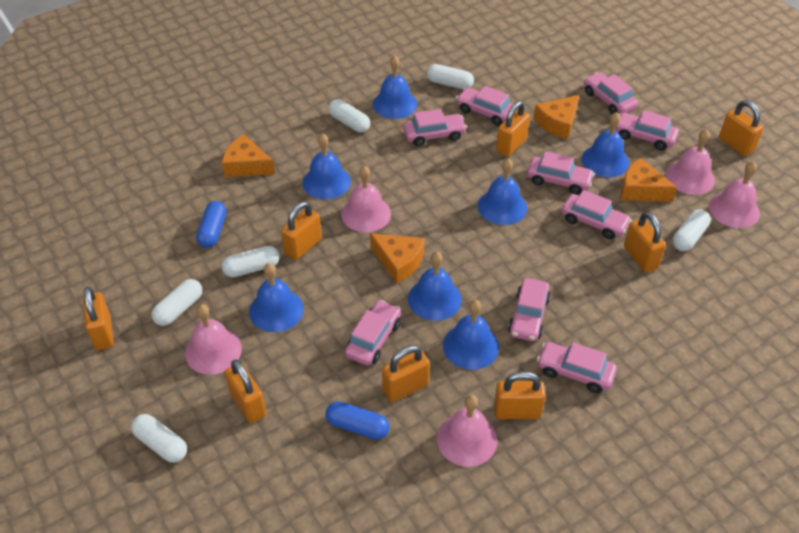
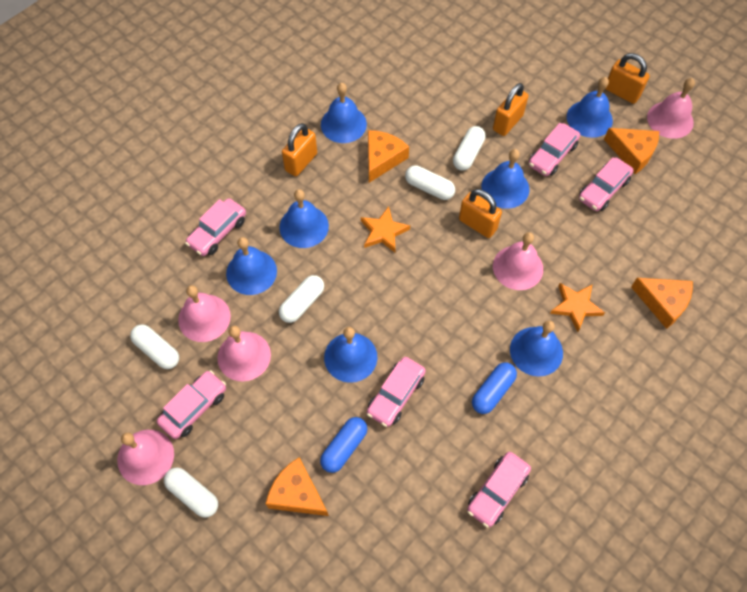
orange padlock: [83,287,114,350] [225,359,266,423] [281,201,322,260] [382,345,430,402] [494,371,546,419] [496,101,530,157] [624,212,666,272] [719,100,764,156] = 8 -> [282,123,317,176] [459,189,502,238] [493,83,528,136] [605,53,650,104] = 4
orange star: none = 0 -> [361,206,410,252] [550,283,605,332] = 2
pink car: [345,300,401,365] [403,109,467,146] [456,86,513,126] [508,278,551,341] [527,151,595,195] [537,342,617,393] [561,190,632,239] [584,72,638,114] [615,110,679,150] = 9 -> [157,370,226,439] [185,198,246,256] [367,357,426,427] [467,452,531,528] [529,123,580,176] [579,157,633,211] = 6
white capsule: [131,414,187,463] [152,279,202,326] [222,246,280,277] [329,99,370,133] [427,64,474,89] [672,209,711,251] = 6 -> [130,324,179,369] [164,467,218,518] [279,275,324,323] [405,165,455,200] [453,126,486,171] = 5

